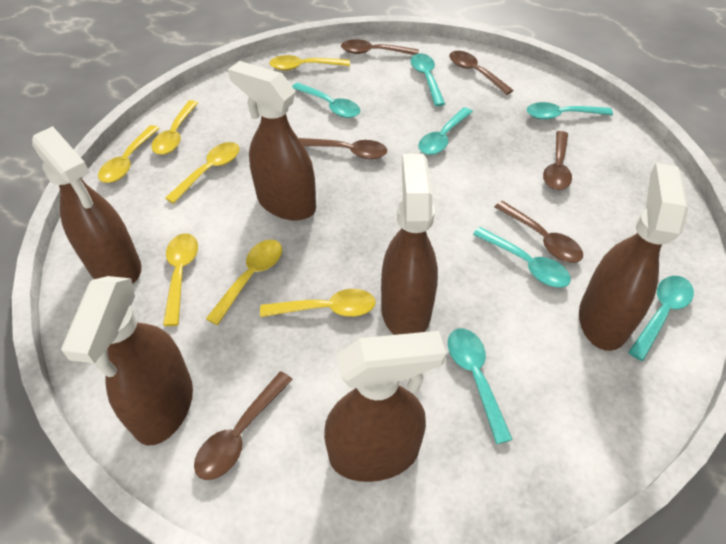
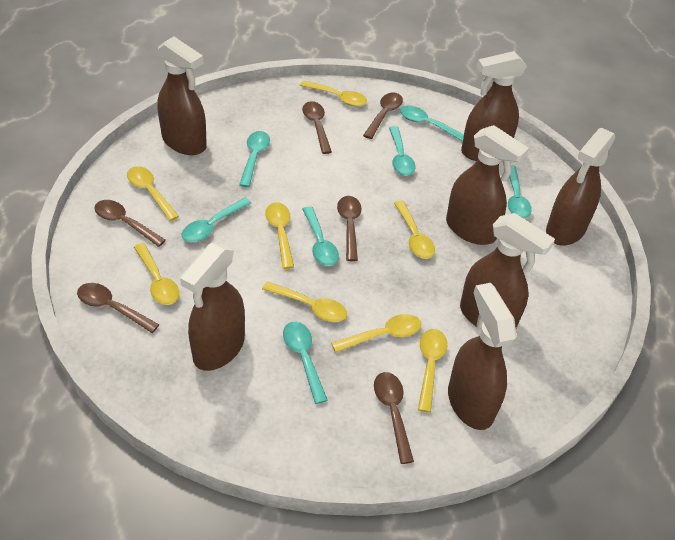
brown spray bottle: [32,126,141,284] [61,276,193,445] [228,61,316,221] [324,331,446,482] [381,154,438,335] [579,163,688,351] = 6 -> [157,37,207,155] [180,243,245,371] [446,125,529,245] [448,283,517,430] [460,213,555,328] [461,51,527,161] [546,128,615,246] = 7
yellow spoon: [98,125,160,183] [151,100,198,155] [163,233,198,326] [165,142,240,204] [206,240,282,325] [260,289,376,317] [269,55,350,71] = 7 -> [127,166,179,221] [134,243,179,305] [262,281,347,322] [265,202,294,269] [300,80,367,107] [331,314,421,353] [394,201,435,259] [418,329,447,413] = 8

